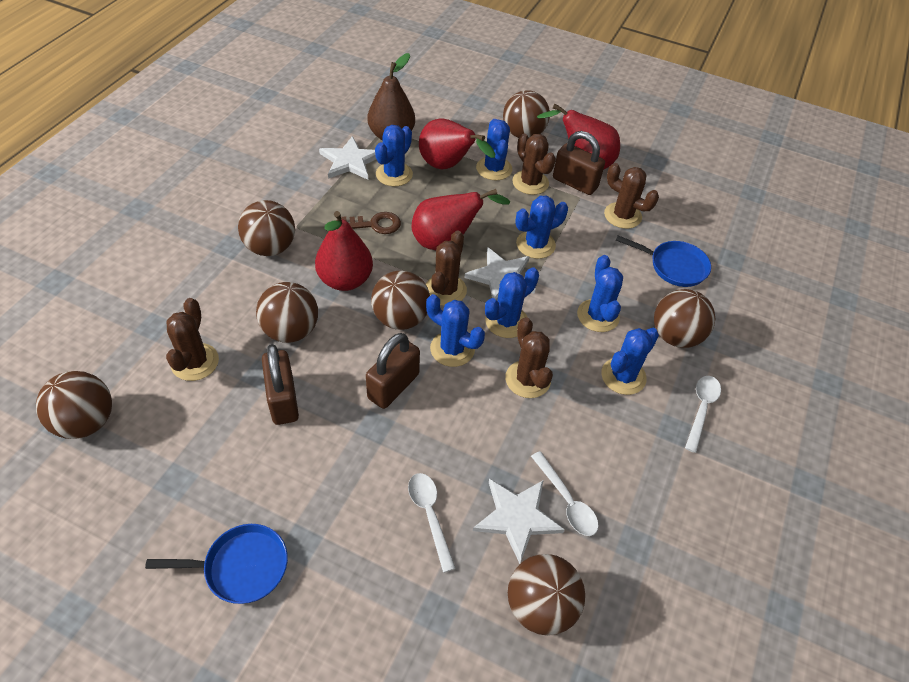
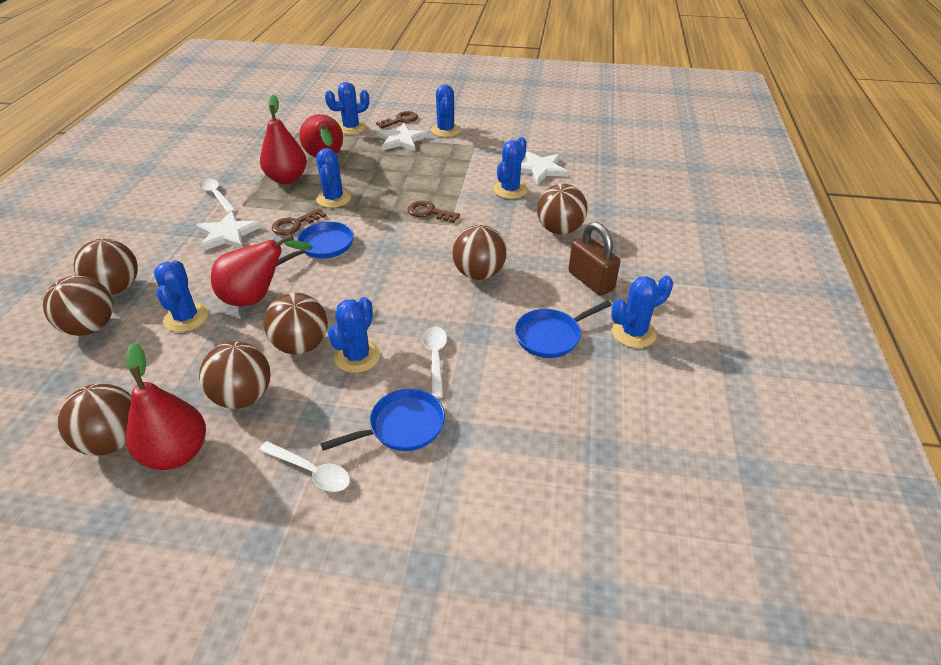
blue pan: [145,524,288,604] [616,236,711,287] = 2 -> [276,222,354,266] [320,389,445,451] [515,300,612,358] = 3
brown cactus: [166,298,219,381] [426,231,467,306] [505,317,553,398] [512,134,556,195] [604,163,659,229] = 5 -> none = 0
brown key: [341,212,401,234] = 1 -> [272,208,326,235] [376,111,418,129] [408,201,460,223] = 3
brown padlock: [262,344,299,425] [366,333,420,409] [553,131,605,195] = 3 -> [569,222,620,296] = 1
brown pear: [368,53,415,140] = 1 -> none = 0

